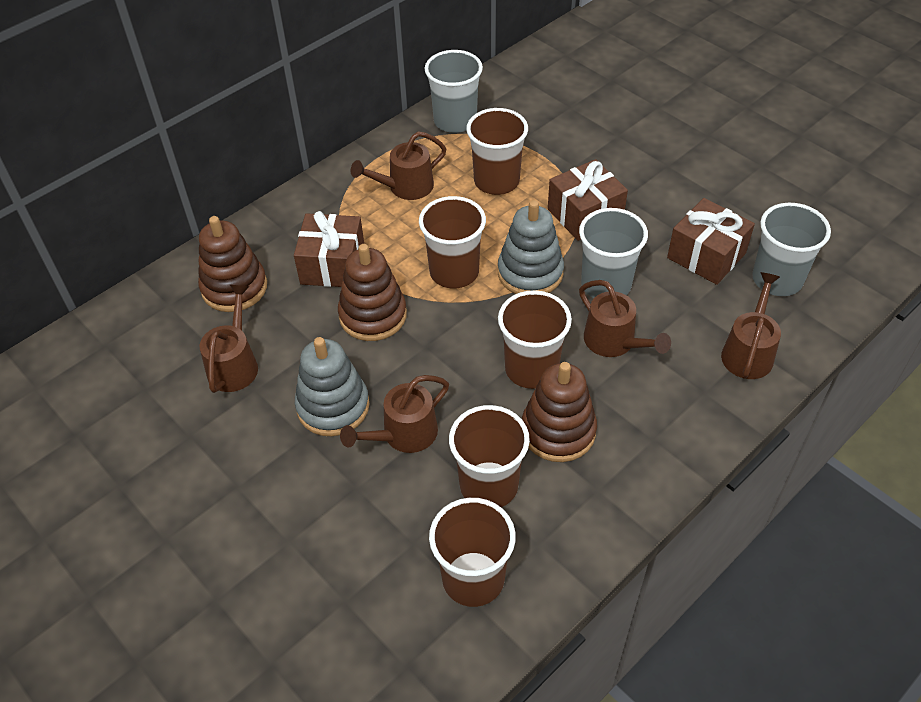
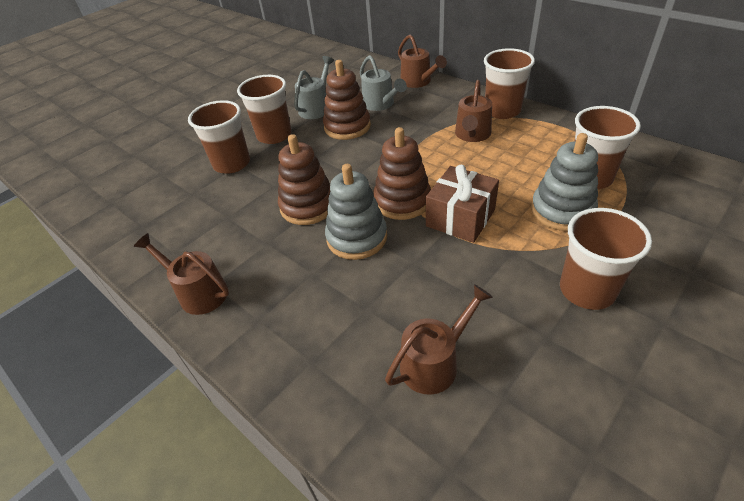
brown gift: [294,211,364,287] [548,159,628,241] [667,198,755,285] = 3 -> [426,165,499,243] = 1
brown watering can: [200,285,258,393] [340,375,449,453] [351,132,446,200] [579,280,671,357] [721,272,781,379] = 5 -> [134,233,229,315] [385,284,493,395] [398,34,447,88] [455,80,492,142] = 4
grey cup: [424,50,483,133] [579,208,648,298] [752,203,831,296] = 3 -> none = 0
grey watering can: none = 0 -> [294,56,334,119] [360,55,407,111] = 2

